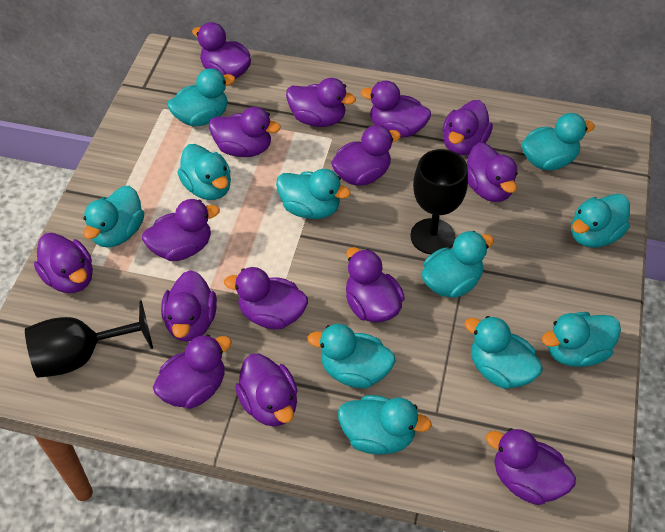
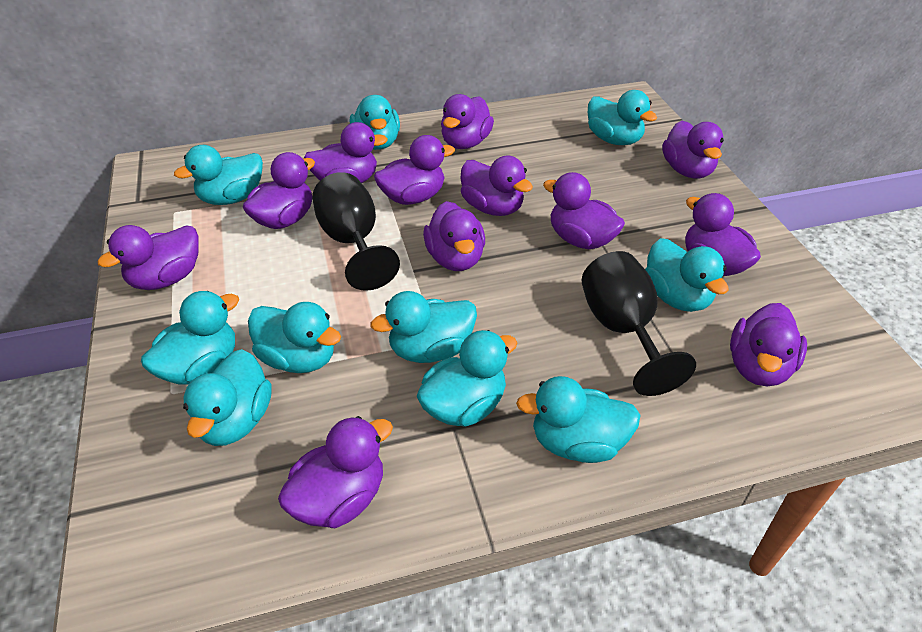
purple duck: [34,233,93,293] [142,199,220,261] [153,334,232,409] [161,270,217,342] [192,22,251,79] [209,107,281,157] [224,267,308,329] [235,354,298,427] [286,78,356,127] [331,125,401,186] [346,247,405,323] [361,81,431,137] [442,100,493,155] [467,142,518,202] [486,428,576,505] = 15 -> [98,225,199,290] [243,152,315,229] [278,416,393,528] [304,122,388,183] [374,135,455,205] [423,201,485,271] [441,94,494,149] [460,156,533,216] [543,172,625,249] [662,121,724,179] [685,193,761,276] [730,303,807,386] = 12
turquoise duck: [83,186,144,248] [167,68,235,127] [177,144,231,200] [276,169,351,219] [307,324,396,388] [338,395,432,455] [422,231,494,298] [464,316,543,389] [521,113,595,170] [542,312,621,367] [571,193,630,248] = 11 -> [141,291,239,385] [174,145,263,205] [183,349,272,446] [248,302,341,373] [350,95,400,150] [370,291,477,363] [417,330,517,427] [516,376,641,463] [588,90,657,145] [645,238,729,312] = 10

